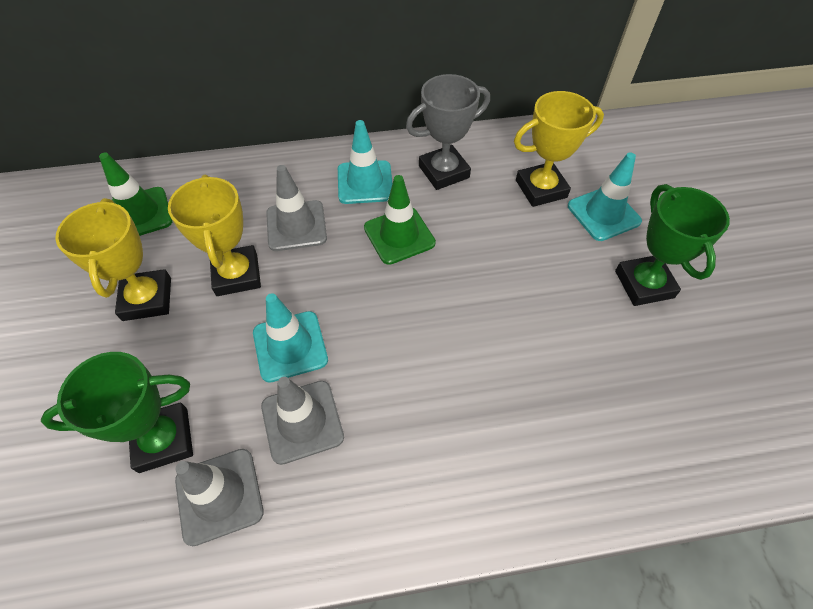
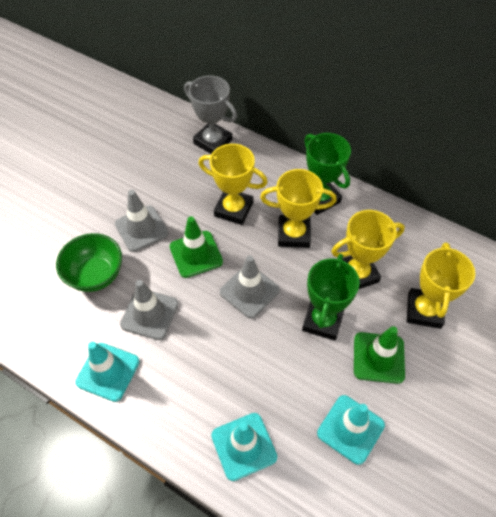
green bowl: none = 0 -> [56,233,122,292] = 1
yellow trophy: [55,198,171,321] [168,175,261,296] [514,91,604,207] = 3 -> [198,144,268,225] [260,169,337,248] [331,210,405,289] [407,242,475,329] = 4

